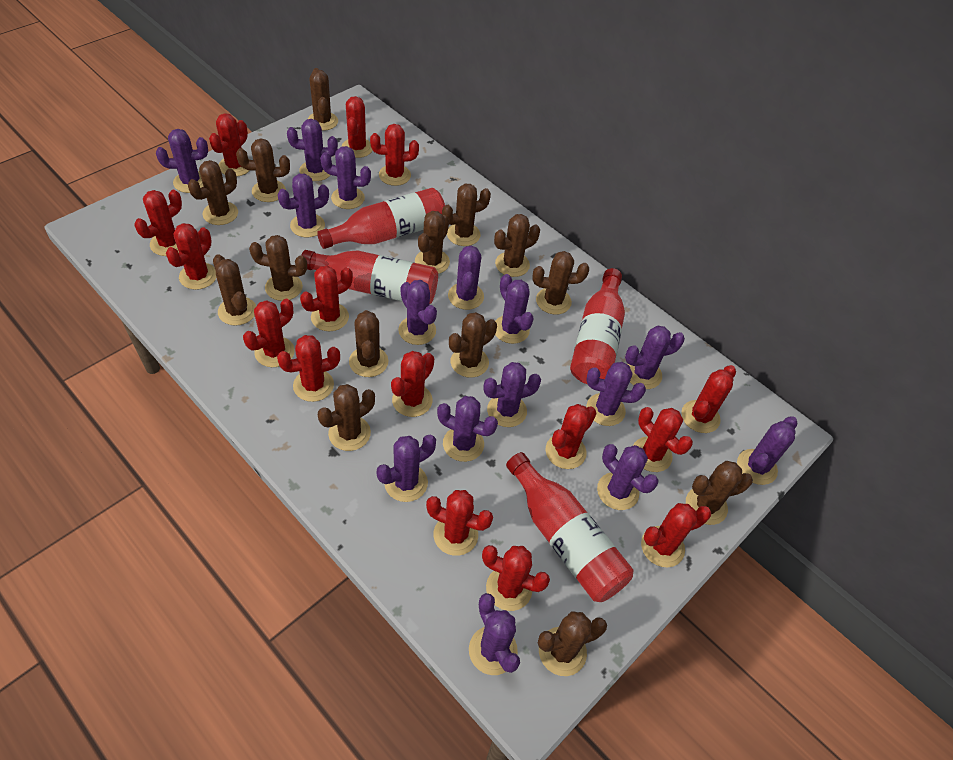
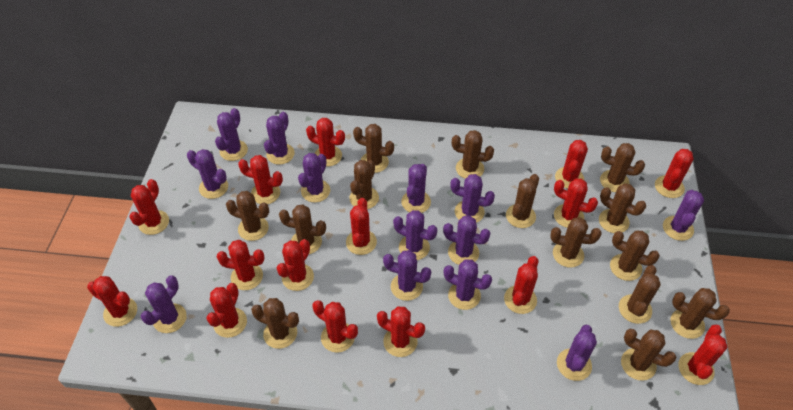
purple cactus: [156,129,208,193] [278,173,329,237] [287,119,338,181] [320,146,371,209] [377,435,436,502] [398,280,437,345] [437,396,498,462] [448,246,484,310] [469,593,520,675] [483,362,541,427] [495,274,534,344] [586,362,646,426] [597,444,658,510] [625,326,685,389] [737,416,797,485] = 15 -> [141,276,187,333] [187,149,228,199] [215,108,248,161] [264,112,295,165] [298,153,330,202] [383,250,431,301] [393,210,437,260] [401,164,431,213] [443,216,490,265] [444,259,492,310] [450,174,495,223] [557,325,597,381] [663,190,704,241] = 13
red bottle: [301,250,438,305] [317,188,445,249] [506,452,633,602] [570,268,625,384] = 4 -> none = 0

